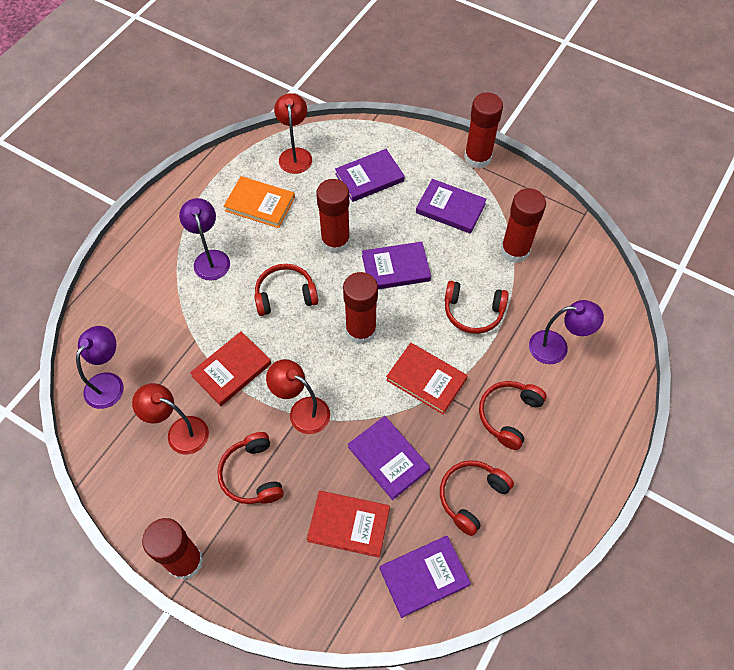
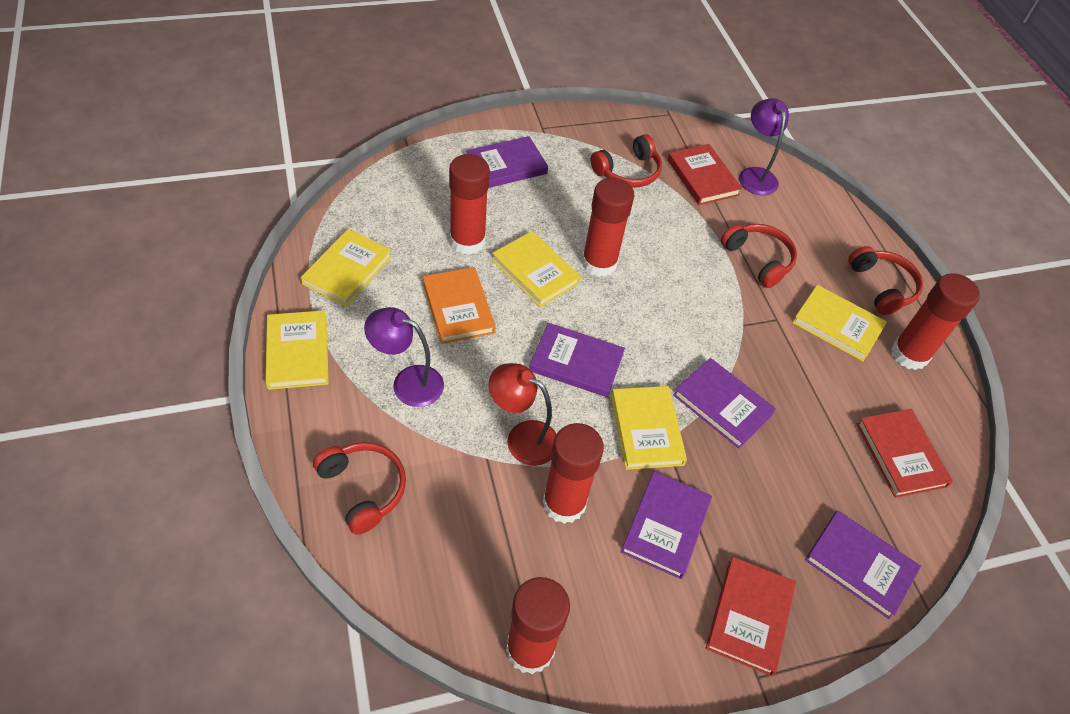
purple lamp: [76,326,124,409] [179,198,230,281] [529,300,604,364] = 3 -> [364,307,444,407] [739,98,789,195] = 2
red headphones: [217,432,284,504] [254,264,318,316] [440,460,514,536] [445,281,509,334] [479,381,547,450] = 5 -> [313,442,406,535] [591,134,662,188] [721,224,797,288] [848,246,923,315] = 4
red lamp: [132,383,209,454] [266,359,330,434] [274,93,312,174] = 3 -> [489,363,556,466] = 1
yellow book: none = 0 -> [265,310,329,390] [301,229,392,307] [492,231,581,307] [611,386,687,470] [792,285,887,362] = 5

